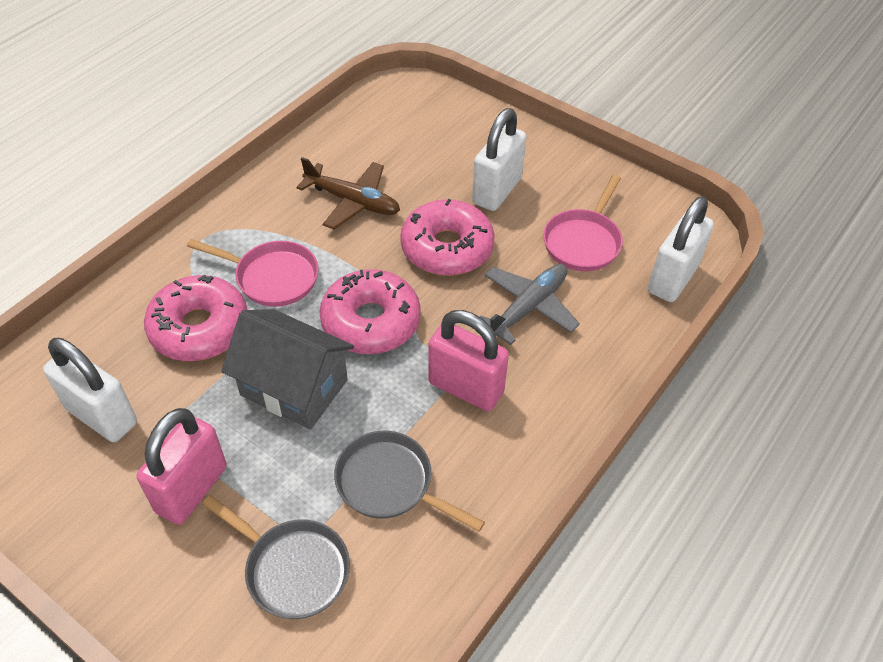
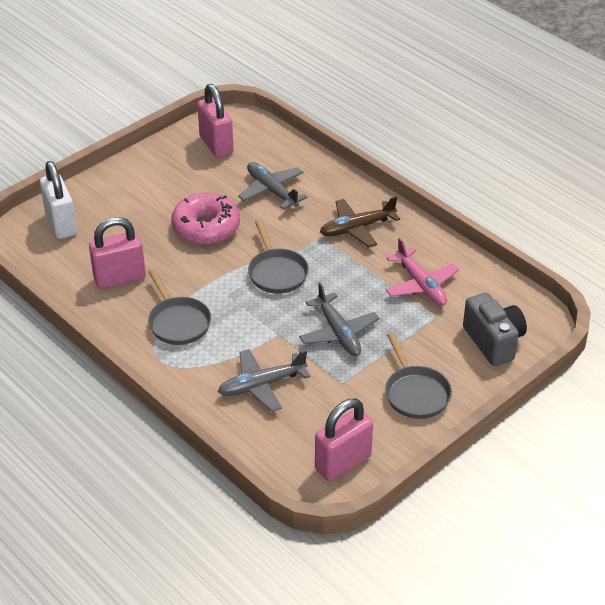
grey camera: none = 0 -> [463,293,527,366] = 1
grey house: [221,309,354,430] = 1 -> none = 0
grey pan: [202,495,350,619] [334,430,485,532] = 2 -> [148,269,211,345] [248,220,309,294] [385,333,452,419] = 3
grey plane: [479,264,580,345] = 1 -> [218,349,310,412] [238,162,308,209] [299,282,379,356] = 3
pink donut: [144,275,247,361] [319,269,420,354] [400,199,495,276] = 3 -> [171,193,240,245] = 1
pink padlock: [137,408,227,525] [428,310,509,411] = 2 -> [89,217,146,289] [197,84,234,158] [315,399,373,481] = 3
pink pan: [187,239,318,307] [543,175,623,271] = 2 -> none = 0
pink plane: none = 0 -> [385,238,459,306] = 1
white padlock: [43,338,137,442] [472,108,527,211] [648,196,714,302] = 3 -> [40,161,77,239] = 1

